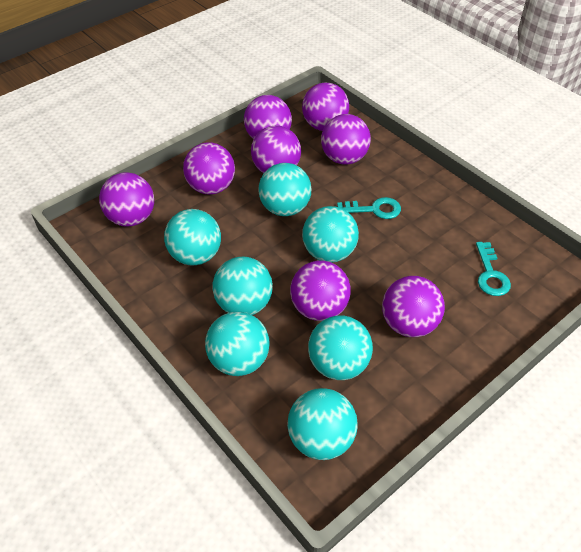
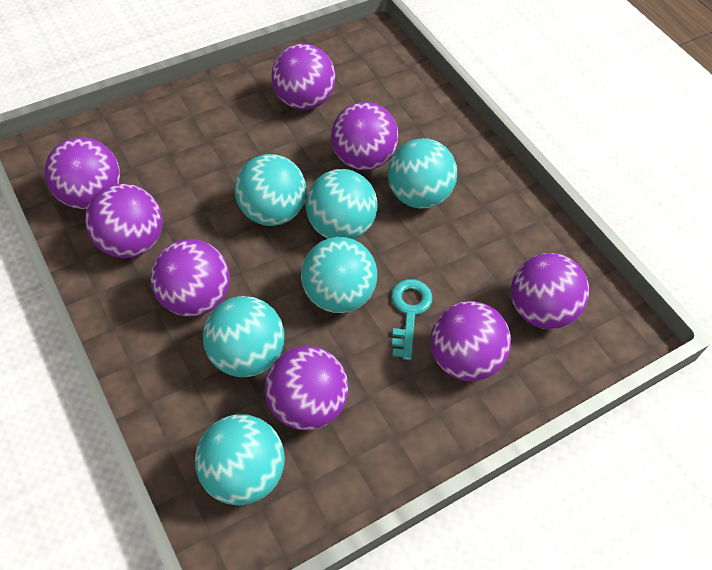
turquoise ball: [164,209,221,265] [205,312,270,376] [212,257,273,315] [258,163,311,216] [287,388,358,460] [302,206,359,263] [308,315,373,380] = 7 -> [195,414,285,506] [203,296,284,377] [235,154,307,226] [301,237,377,313] [305,169,378,239] [388,138,457,209] = 6
turquoise key: [337,197,401,219] [476,242,511,296] = 2 -> [391,279,433,360] = 1

